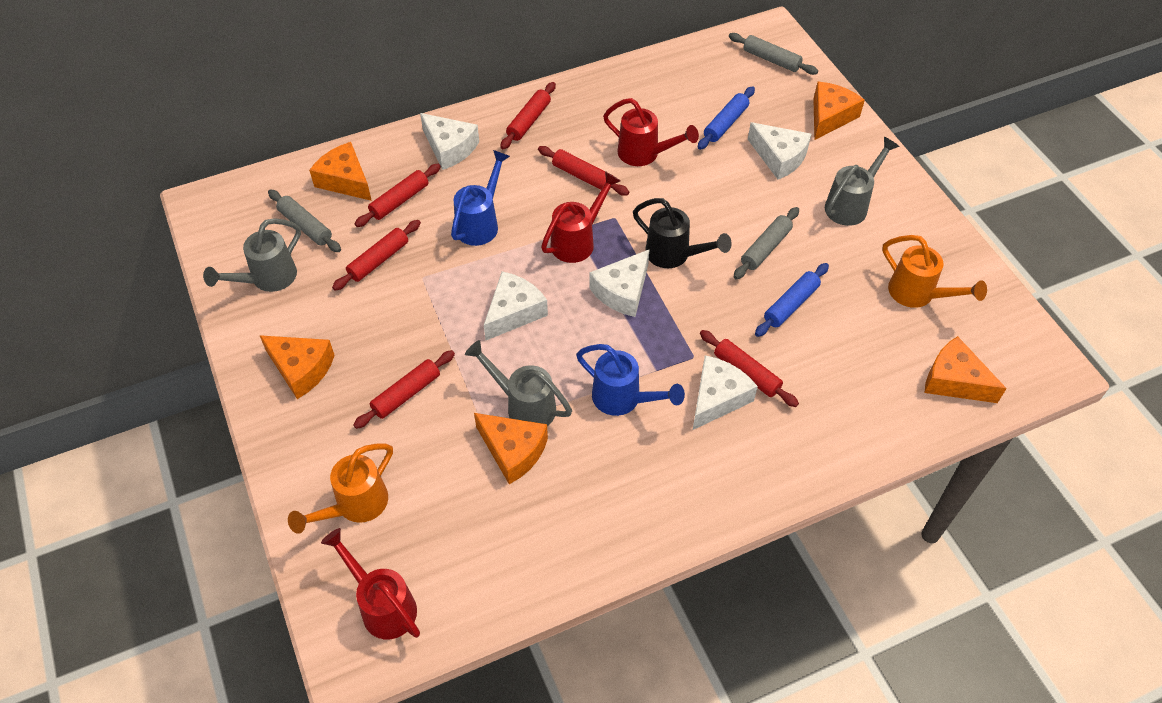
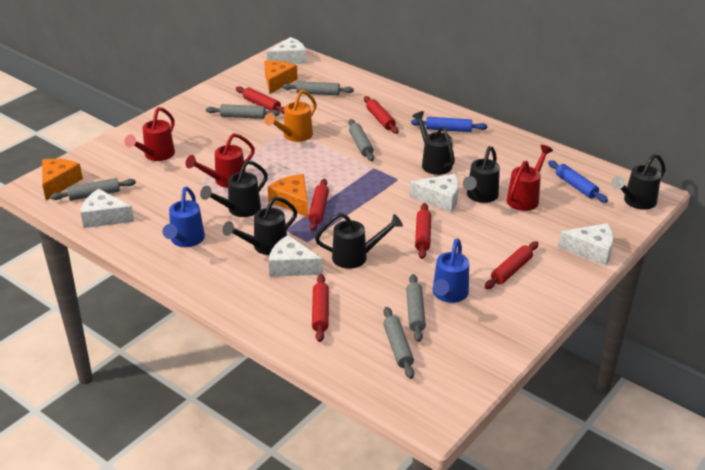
black watering can: [633,198,732,268] = 1 -> [200,160,268,217] [222,196,297,255] [315,213,403,269] [412,111,455,175] [463,146,500,203] [611,154,666,210] = 6
grey rolling pin: [268,189,341,252] [729,33,818,75] [734,207,799,279] = 3 -> [50,178,136,201] [206,104,280,119] [282,81,354,95] [348,119,374,161] [383,307,414,379] [406,274,426,342] = 6
grey watering can: [203,218,301,292] [465,340,572,426] [825,137,900,226] = 3 -> none = 0
orange cheese: [259,335,335,399] [309,142,372,201] [474,413,548,484] [813,82,865,140] [925,336,1007,403] = 5 -> [42,159,83,200] [264,61,298,94] [268,174,308,217] = 3
orange watering can: [288,444,393,534] [882,235,987,308] = 2 -> [264,90,317,142] = 1

